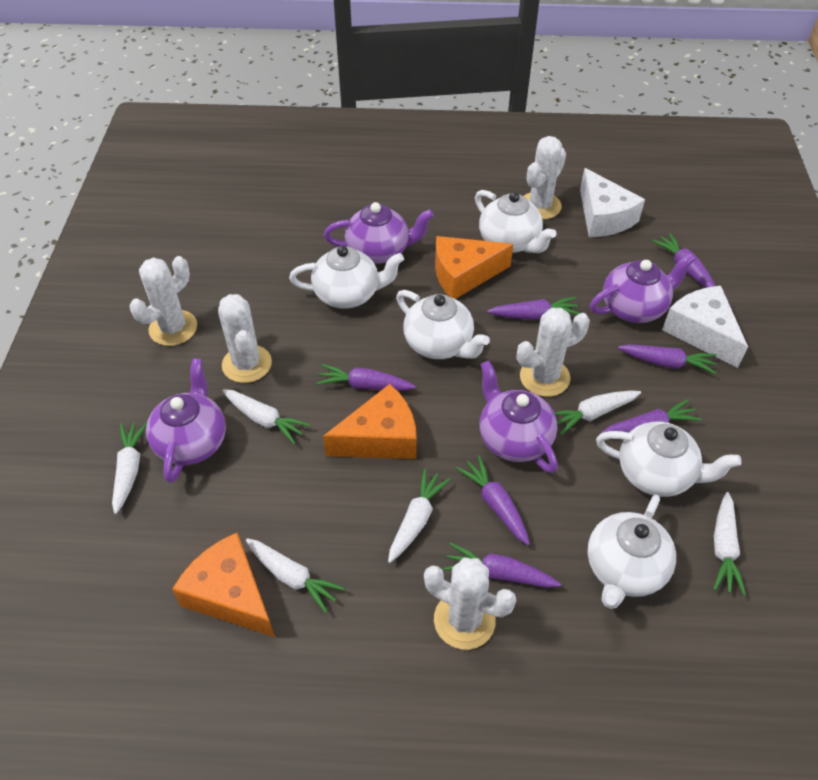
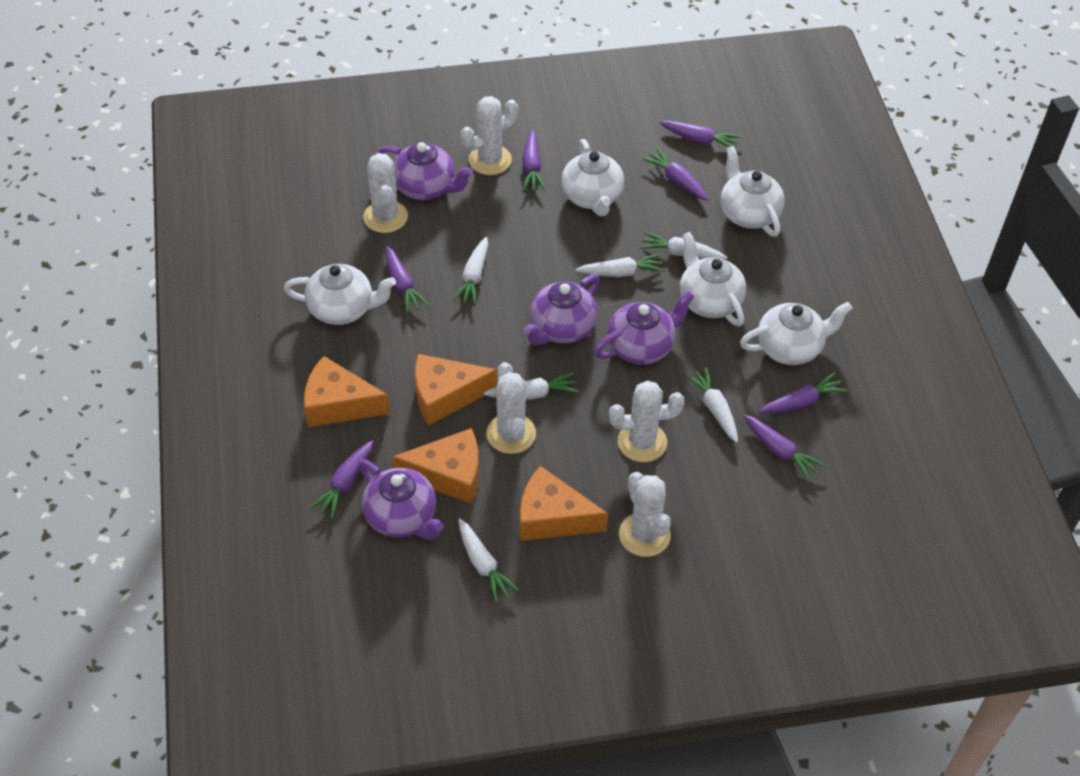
orange cheese: [172,533,275,637] [323,384,417,459] [435,236,513,299] = 3 -> [304,356,390,427] [392,428,479,504] [415,354,498,426] [520,466,608,541] = 4
white cheese: [580,168,645,237] [662,286,748,368] = 2 -> none = 0

